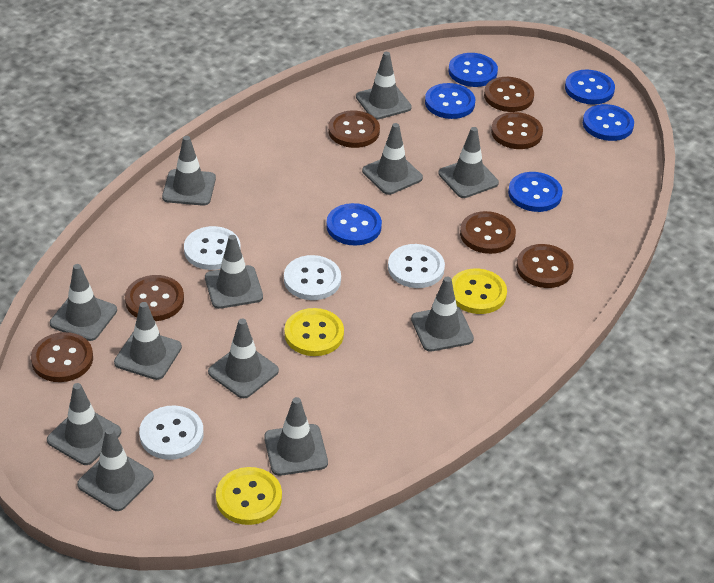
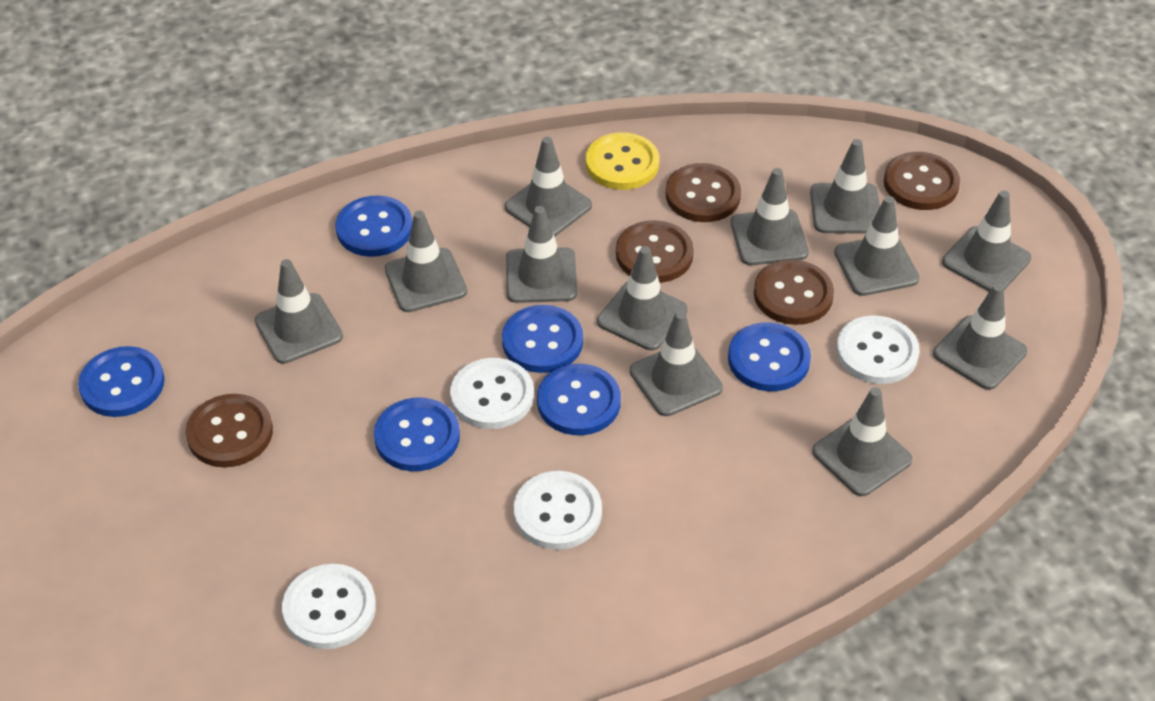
brown button: [31,332,93,382] [125,275,184,321] [328,110,380,148] [460,211,516,254] [484,77,534,112] [491,112,543,149] [516,244,574,288] = 7 -> [186,394,273,468] [616,220,694,283] [666,163,741,222] [754,260,834,325] [884,152,960,210] = 5
yellow button: [216,467,282,525] [284,308,344,356] [452,268,507,314] = 3 -> [586,132,659,190] = 1

